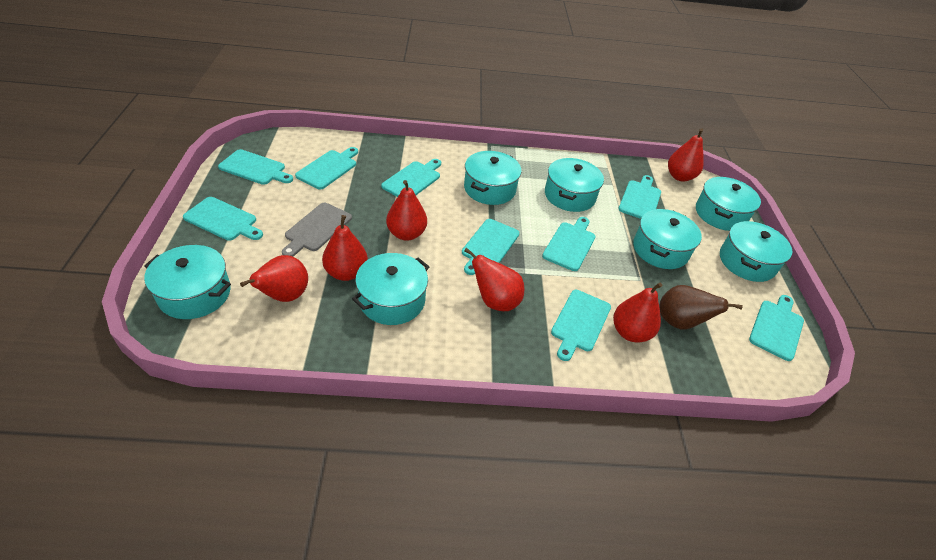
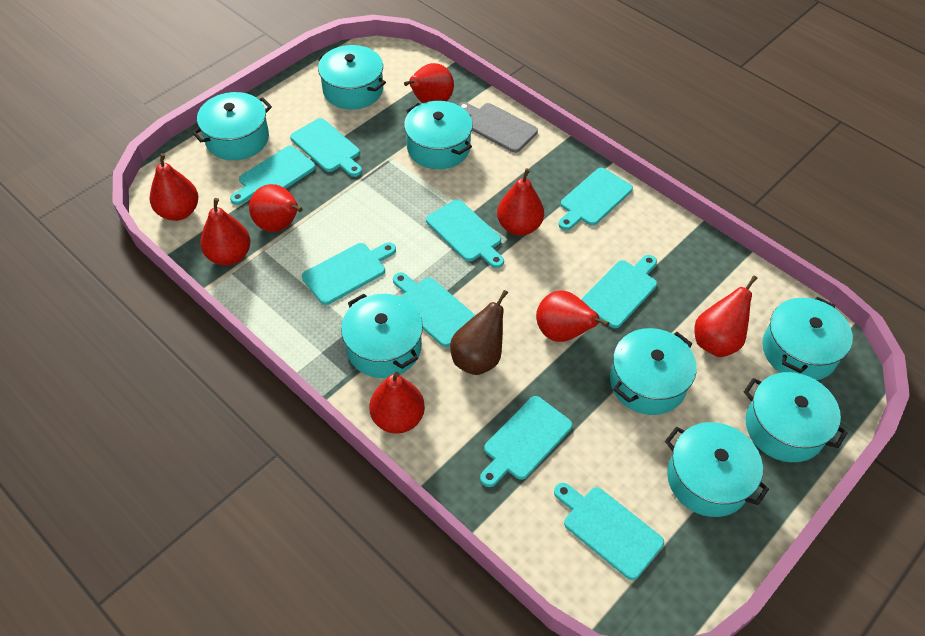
red pear: [240,255,308,302] [322,215,368,281] [386,180,427,241] [464,248,524,311] [613,282,662,343] [668,128,704,182] = 6 -> [150,153,199,221] [200,198,251,266] [249,184,303,232] [369,372,425,434] [404,63,454,103] [497,168,544,236] [536,290,609,342] [695,276,757,357] = 8
turquoise pot: [144,245,231,319] [352,253,429,325] [464,151,521,205] [545,158,604,212] [633,209,702,269] [696,177,761,231] [720,221,793,282] = 7 -> [192,92,272,160] [317,45,386,109] [341,294,423,378] [404,101,473,169] [610,328,697,415] [665,422,769,517] [743,372,847,462] [762,297,853,380] = 8

